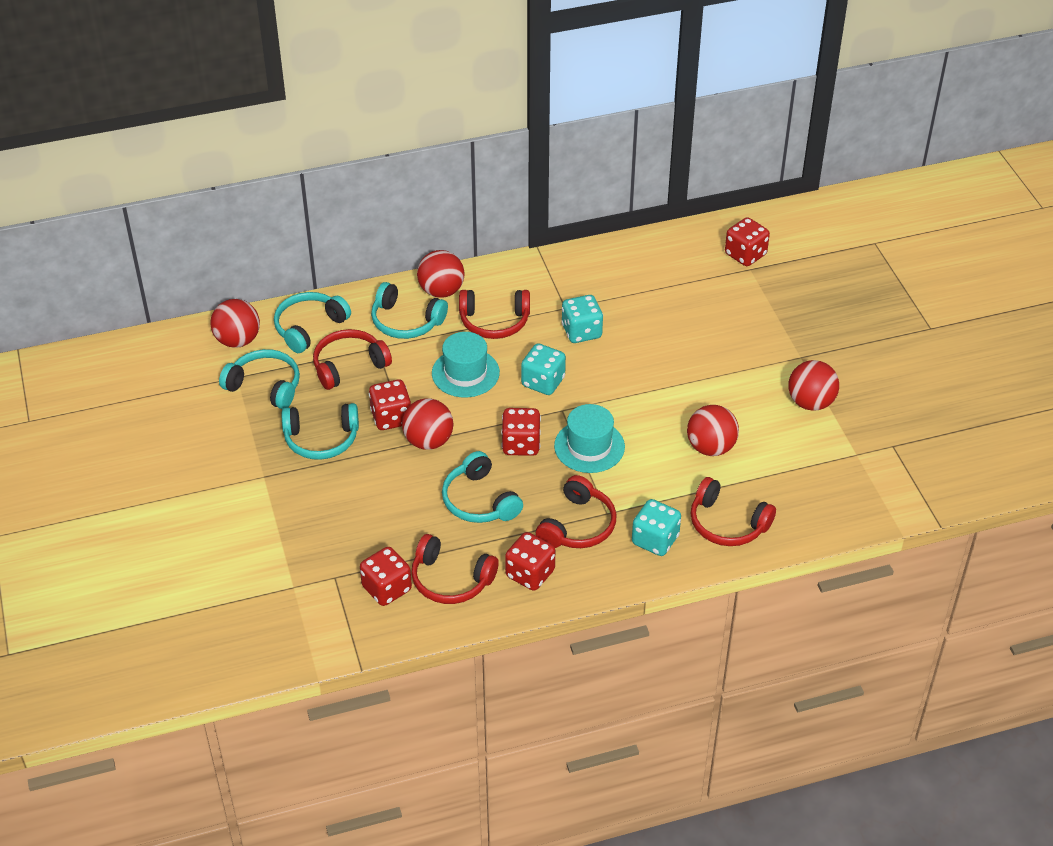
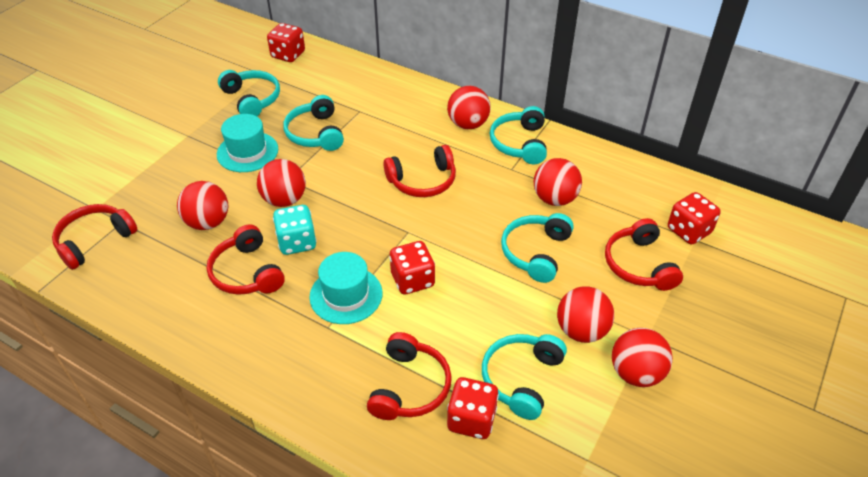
red ball: [210,299,260,348] [402,398,453,450] [417,250,464,298] [687,405,739,456] [788,360,839,411] = 5 -> [177,181,228,230] [257,159,306,207] [447,86,491,129] [534,158,582,206] [557,286,614,343] [612,328,673,387] = 6
red dice: [360,547,412,606] [369,380,411,430] [501,408,541,456] [505,532,555,591] [725,217,770,266] = 5 -> [267,23,305,62] [389,241,435,295] [447,377,499,439] [668,192,721,245] = 4
turquoise dice: [521,344,566,395] [561,295,603,343] [632,499,681,556] = 3 -> [273,205,317,255] = 1

